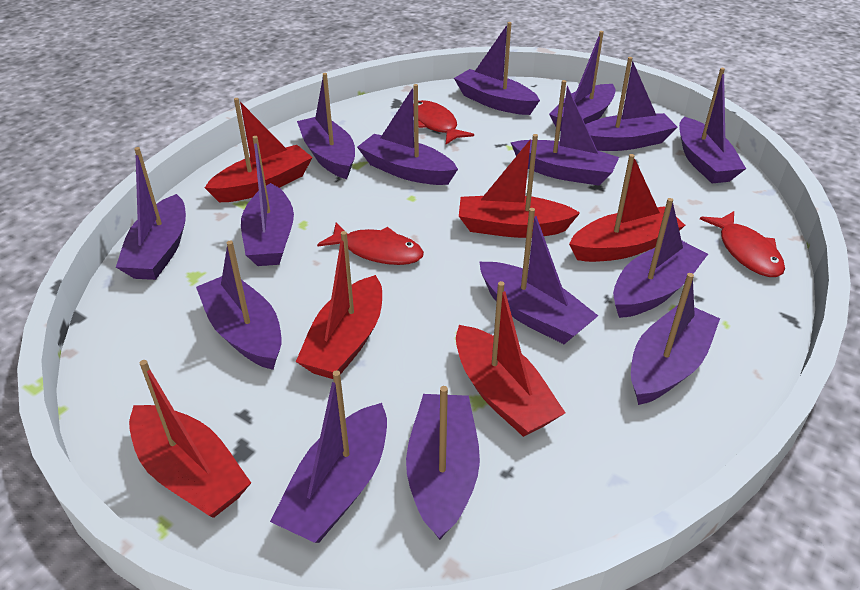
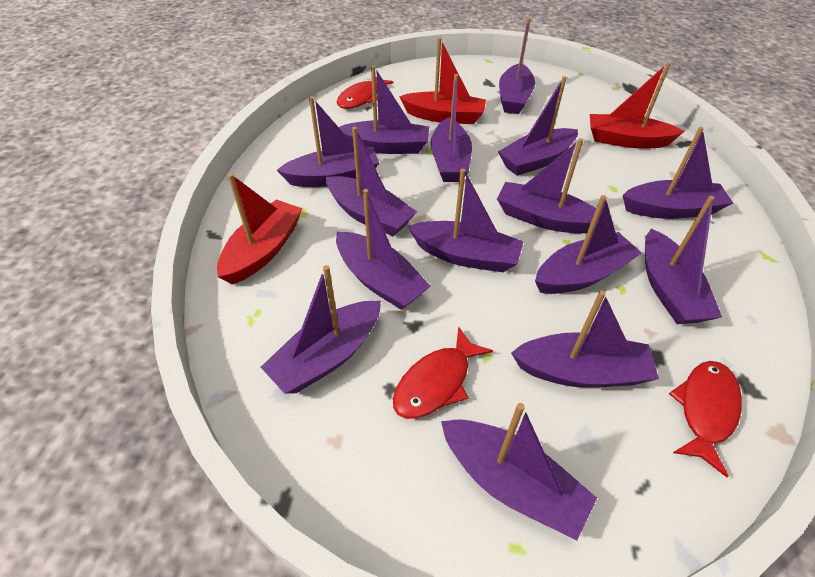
red boat: [129,360,251,518] [205,98,313,202] [296,231,382,379] [456,281,565,437] [459,134,580,238] [569,154,685,262] = 6 -> [217,173,303,284] [399,38,486,124] [590,62,684,149] = 3

